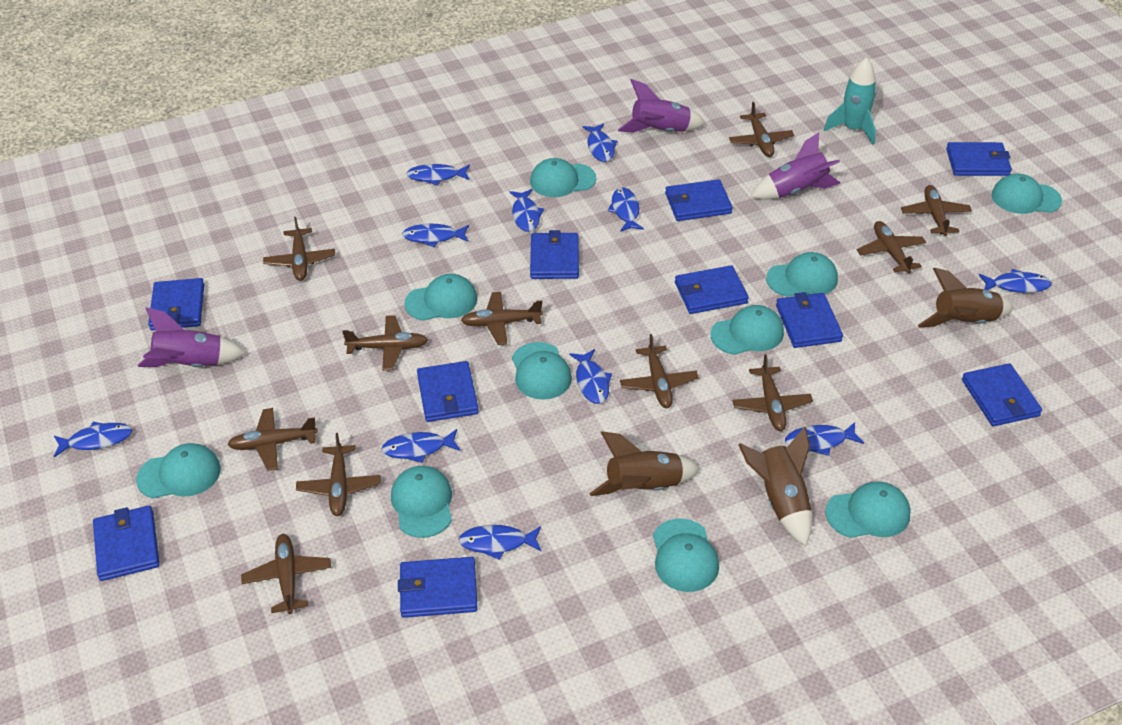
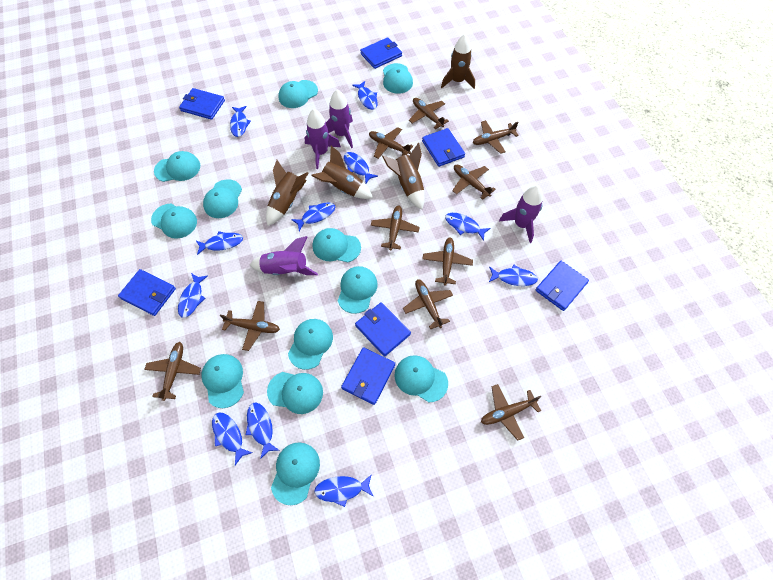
blue wallet: [93,506,160,581] [148,278,204,330] [398,557,478,618] [417,361,479,422] [530,230,579,279] [665,179,733,221] [675,265,749,314] [776,292,843,348] [946,142,1012,176] [962,363,1042,426] = 10 -> [118,269,176,316] [179,88,225,120] [341,347,395,405] [355,302,411,357] [360,37,402,69] [422,128,465,167] [535,261,589,311] = 7
brown plane: [227,408,318,471] [241,534,331,614] [263,217,335,281] [296,433,381,516] [342,315,428,371] [461,292,543,345] [620,334,699,408] [729,102,794,157] [732,354,813,431] [857,221,926,273] [901,185,972,236] = 11 -> [144,342,201,401] [220,301,280,351] [369,127,413,159] [371,206,420,251] [403,279,453,329] [409,98,449,129] [423,238,473,286] [452,165,496,200] [473,120,519,154] [481,384,541,441] = 10
brown rocket: [589,431,700,496] [738,427,812,546] [918,268,1014,327] = 3 -> [266,160,309,226] [311,146,373,199] [382,143,425,210] [441,34,475,89] = 4
purple rocket: [138,307,246,367] [618,79,706,133] [751,132,840,200] = 3 -> [250,236,318,275] [305,109,341,169] [326,90,353,148] [499,185,543,243] = 4
turquoise cap: [136,443,221,499] [391,466,452,538] [404,274,477,321] [512,342,572,400] [530,158,596,197] [653,519,719,592] [710,305,784,355] [766,252,838,297] [825,482,911,538] [992,174,1062,214] = 10 -> [151,204,197,239] [154,151,200,182] [201,354,244,408] [203,179,242,218] [267,372,323,414] [271,442,320,505] [278,80,318,108] [288,319,333,370] [313,228,361,263] [338,266,378,314] [383,63,413,94] [394,355,448,402] = 12
turquoise rocket: [824,57,877,145] = 1 -> none = 0

